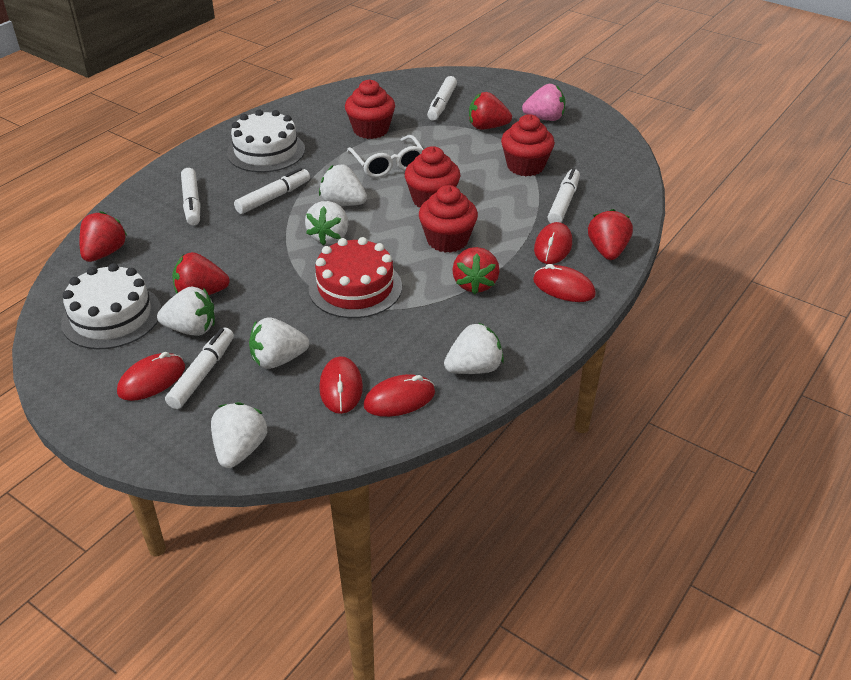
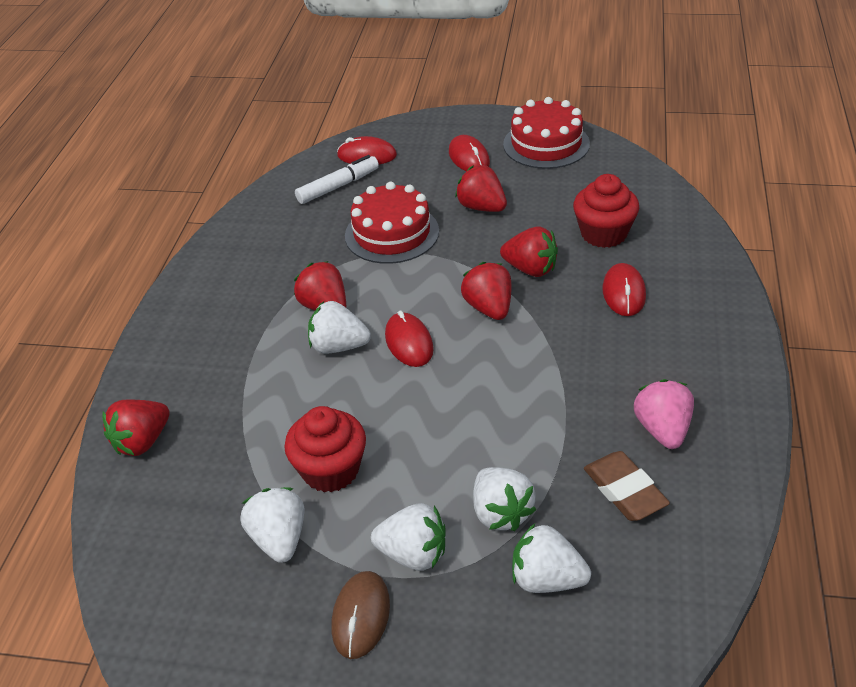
brown eraser: none = 0 -> [584,451,670,521] = 1
brown mouse: none = 0 -> [332,571,390,659] = 1
red cake: [309,237,402,318] = 1 -> [345,182,439,264] [503,97,590,169] = 2
red cupcake: [345,79,395,139] [405,146,461,207] [419,185,478,253] [501,114,555,176] = 4 -> [284,406,366,492] [573,174,639,248] = 2
red mouse: [117,352,185,401] [319,356,363,414] [363,374,435,417] [533,264,596,302] [534,222,572,264] = 5 -> [337,136,397,164] [385,311,434,367] [449,135,490,171] [603,263,646,316] = 4
white cake: [61,263,161,349] [227,109,305,172] = 2 -> none = 0
white glasses: [347,135,424,178] = 1 -> none = 0
white marker: [165,328,234,409] [181,168,200,225] [234,168,310,214] [427,76,457,121] [548,168,580,223] = 5 -> [295,155,379,204] = 1
white strawberry: [157,287,215,336] [211,402,267,468] [249,317,309,369] [305,201,348,246] [319,164,367,206] [444,322,504,374] = 6 -> [240,487,304,563] [308,301,371,354] [371,503,446,571] [474,467,536,531] [512,524,591,593] = 5

